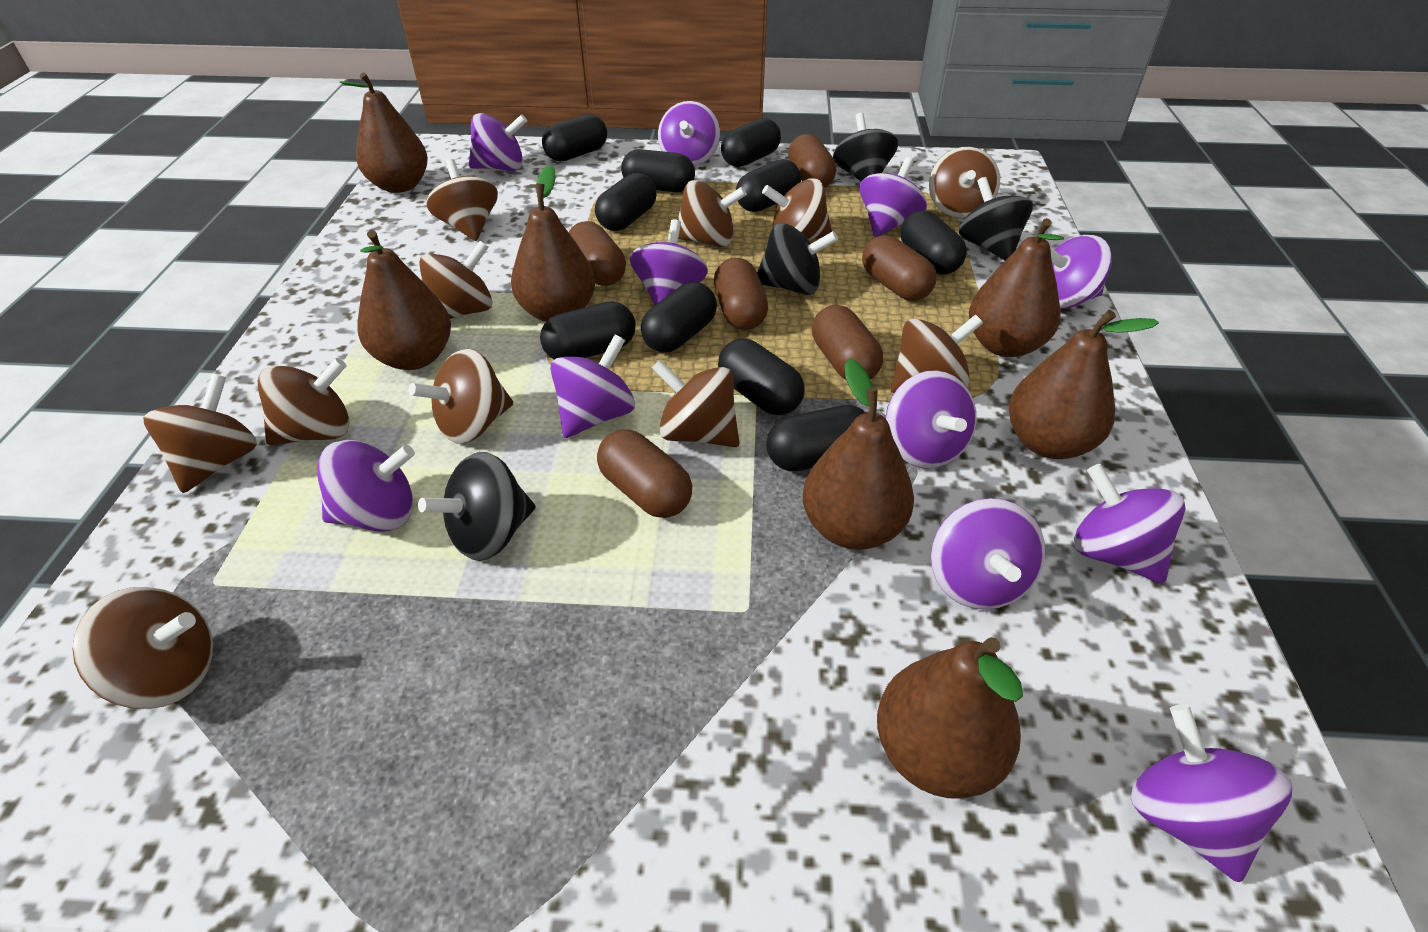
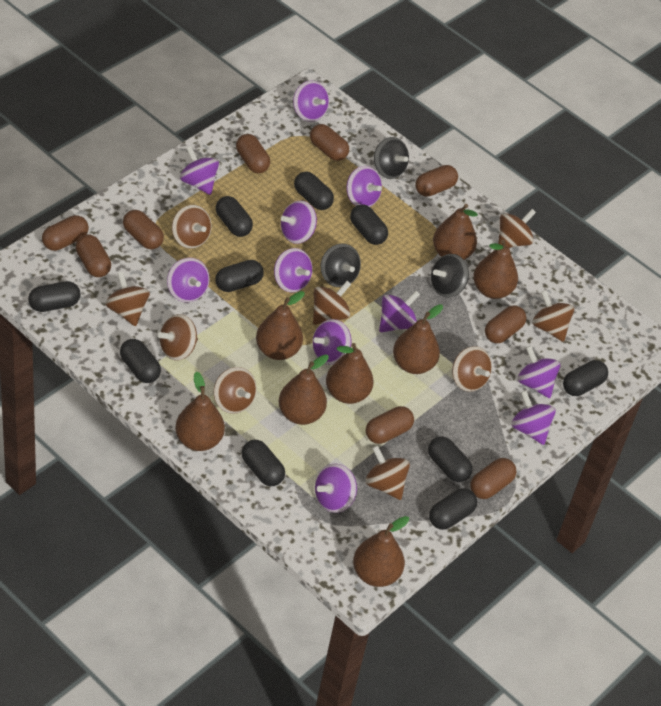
black spinning top: [418,452,535,561] [757,223,838,295] [833,113,898,181] [959,177,1033,261] = 4 -> [320,243,361,287] [374,137,409,179] [431,254,469,297] = 3
brown capsule: [569,221,626,286] [597,429,692,518] [714,258,768,330] [788,134,836,187] [812,305,883,380] [862,235,937,301] = 6 -> [42,215,89,251] [76,234,111,277] [123,210,164,250] [236,134,270,173] [310,124,349,161] [366,406,414,444] [415,165,458,197] [470,458,516,499] [485,305,526,343] = 9
brown pear: [340,72,428,193] [357,230,451,370] [511,165,595,322] [802,359,914,550] [877,637,1023,799] [969,218,1064,357] [1009,310,1159,459] = 7 -> [175,371,225,451] [256,291,305,360] [279,354,329,425] [326,343,374,404] [353,516,409,587] [393,304,443,374] [433,204,478,260] [473,240,518,299] = 8
brown spinning top: [73,587,213,709] [143,374,257,493] [258,358,350,445] [409,349,513,444] [419,241,493,319] [427,159,498,241] [652,359,740,447] [677,180,747,247] [762,178,832,240] [891,315,983,393] [929,147,1000,218] = 11 -> [105,272,150,326] [158,314,198,361] [172,205,211,249] [214,367,257,414] [313,281,351,325] [365,446,410,500] [452,346,492,392] [498,209,536,248] [532,290,574,342] = 9

